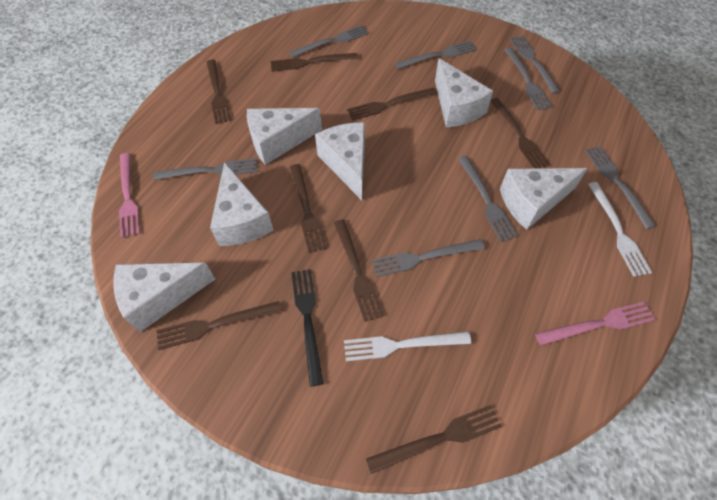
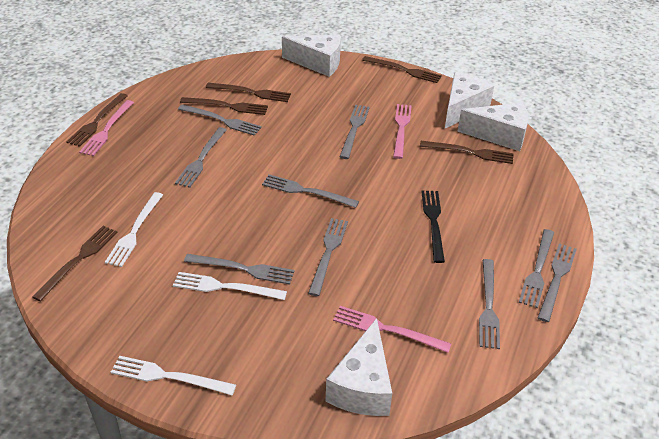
brown fork: [157,301,281,350] [206,59,231,124] [271,53,358,72] [290,164,327,253] [334,219,384,322] [347,88,437,121] [366,405,502,474] [490,98,550,169] = 8 -> [32,226,118,302] [66,93,128,147] [180,97,268,115] [206,83,291,102] [362,56,442,83] [420,141,514,164] = 6
grey fork: [153,158,258,180] [289,25,369,58] [371,239,485,277] [395,41,477,69] [458,156,518,242] [504,48,553,110] [510,36,560,94] [585,146,656,229] = 8 -> [175,127,227,188] [178,104,262,136] [184,254,295,285] [262,174,359,208] [308,218,348,296] [340,105,370,159] [479,259,500,349] [519,229,554,308] [537,243,577,322] = 9
pink fork: [119,153,140,238] [535,301,656,346] = 2 -> [79,100,134,156] [333,306,451,353] [393,104,412,159] = 3
white cheese: [113,263,215,332] [210,162,274,246] [247,108,322,165] [315,122,365,200] [435,58,493,128] [500,168,588,230] = 6 -> [282,35,341,77] [326,318,392,416] [445,72,494,128] [457,102,528,151] = 4
white fork: [344,331,471,361] [588,182,653,277] = 2 -> [105,192,163,267] [111,356,236,395] [173,272,287,300] = 3

